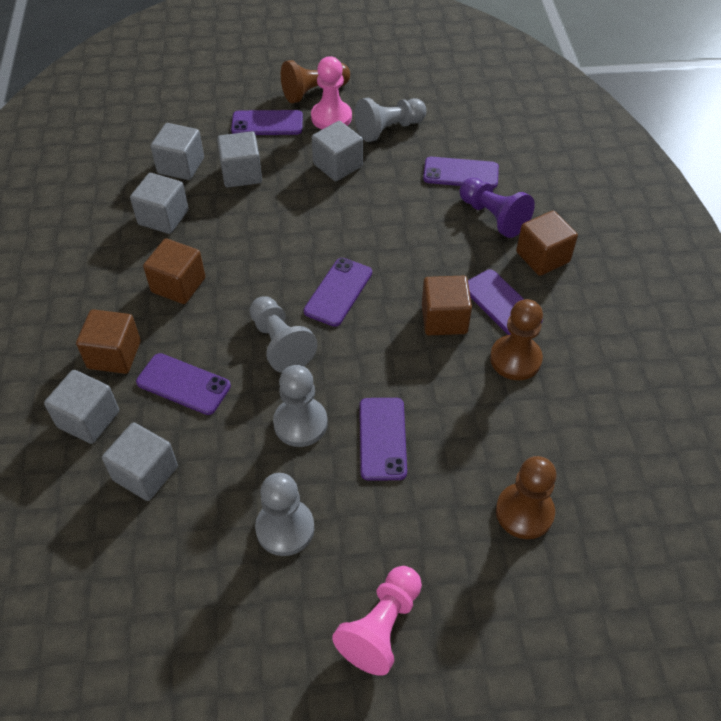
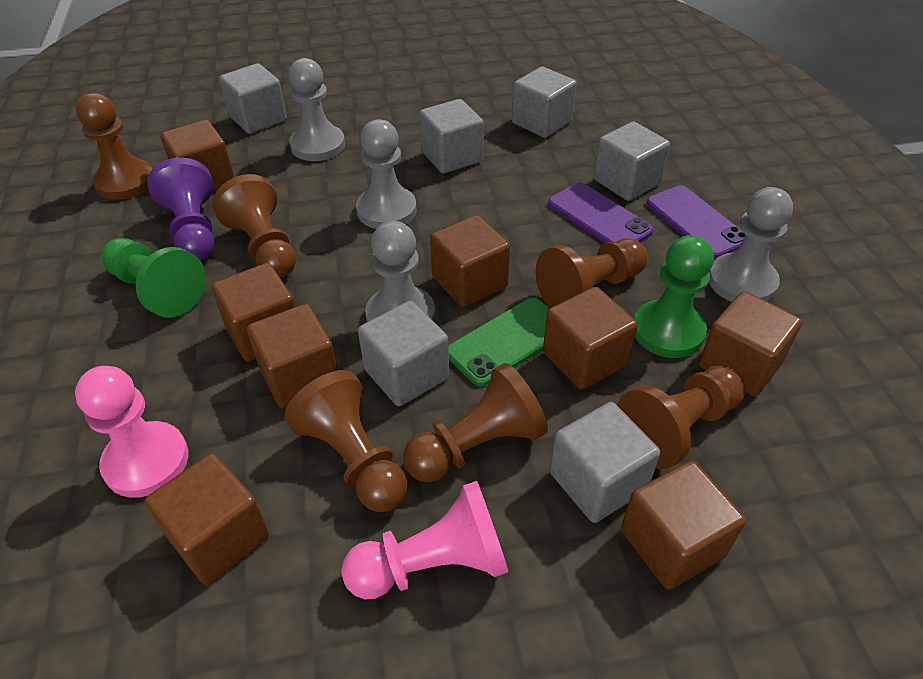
brown cube: [76,309,141,374] [143,238,205,304] [422,276,472,335] [516,211,578,276] = 4 -> [145,453,269,584] [160,120,234,190] [212,263,295,362] [247,304,338,408] [430,215,510,307] [543,287,638,390] [621,461,746,590] [699,291,802,396] = 8
brown pawn: [281,60,350,103] [490,299,543,380] [496,456,557,539] = 3 -> [76,93,152,200] [212,174,296,278] [284,370,407,512] [403,363,548,482] [535,238,648,308] [617,365,745,469] = 6
green pawn: none = 0 -> [101,238,206,318] [634,235,714,358] = 2
green phone: none = 0 -> [449,298,550,386] = 1
purple phone: [136,353,231,415] [231,110,303,135] [304,258,372,327] [360,398,407,481] [423,157,499,188] [468,270,543,335] = 6 -> [548,182,654,243] [646,185,746,259] = 2

